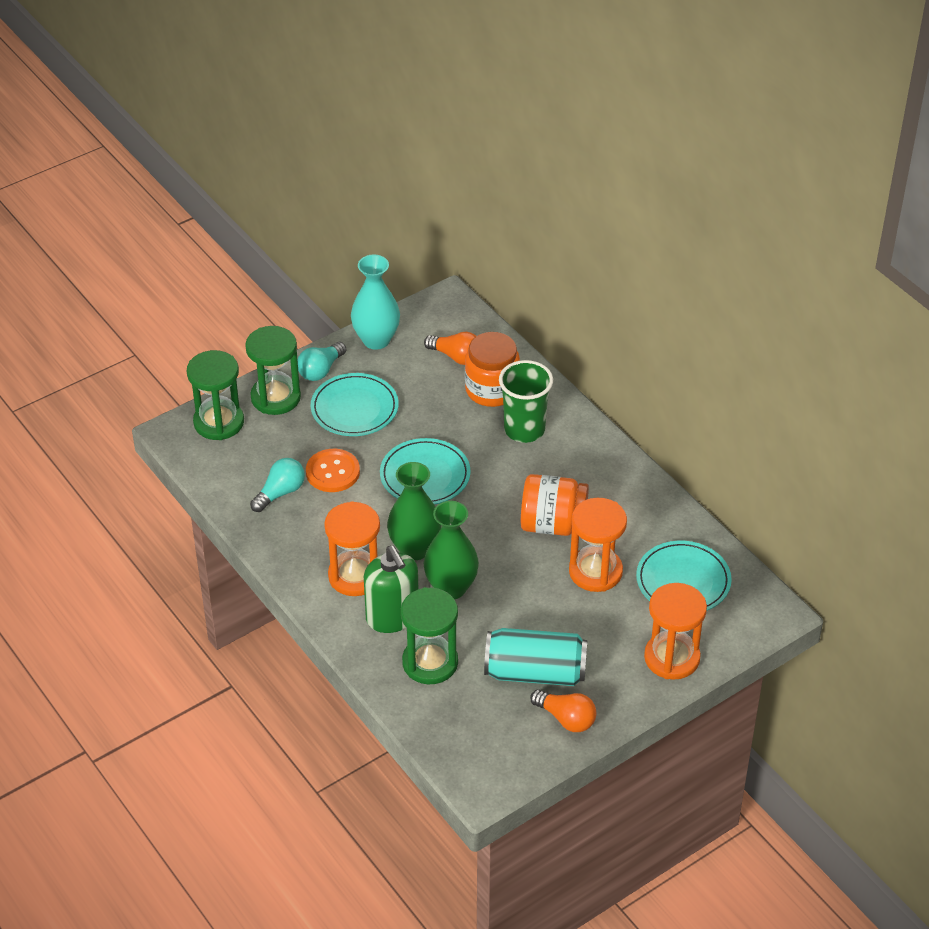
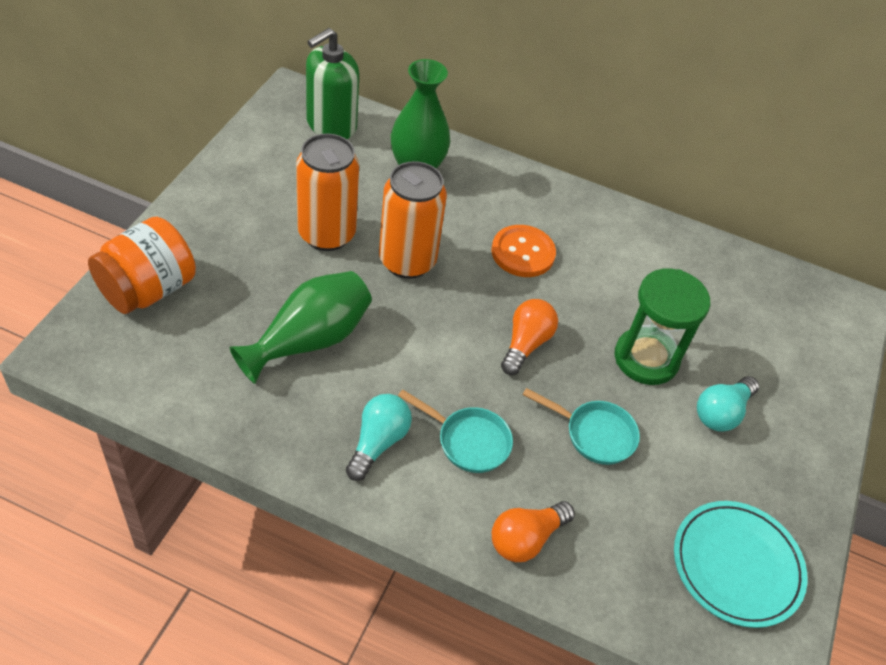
green cup: [499,360,553,443] = 1 -> none = 0
green hourglass: [187,350,244,440] [245,326,301,415] [401,587,458,684] = 3 -> [615,268,710,385] = 1
orange can: none = 0 -> [296,134,359,251] [379,161,447,279] = 2
orange hourglass: [324,501,380,596] [569,498,627,592] [644,583,707,680] = 3 -> none = 0
orange jar: [465,332,520,407] [521,474,589,536] = 2 -> [88,217,196,314] = 1
turquoise can: [484,628,587,686] = 1 -> none = 0
turquoise pan: none = 0 -> [398,389,513,473] [523,388,640,465] = 2
turquoise plate: [311,373,399,436] [380,438,471,505] [636,541,732,610] = 3 -> [674,501,808,628] = 1
turquoise vase: [351,255,400,350] = 1 -> none = 0

